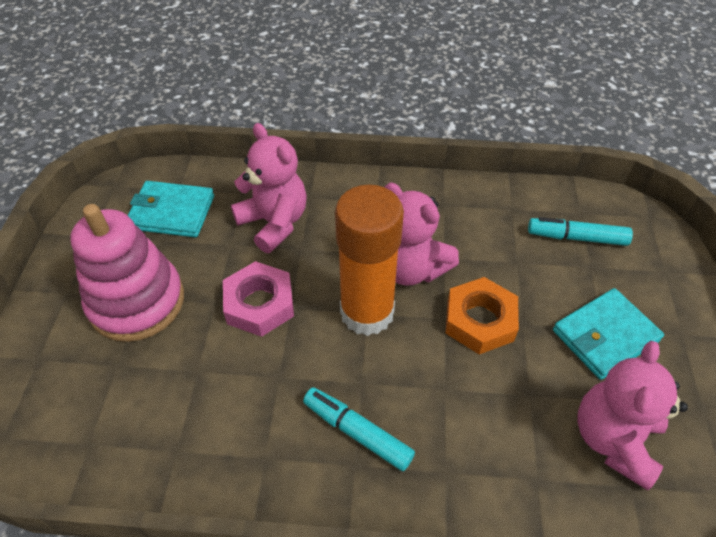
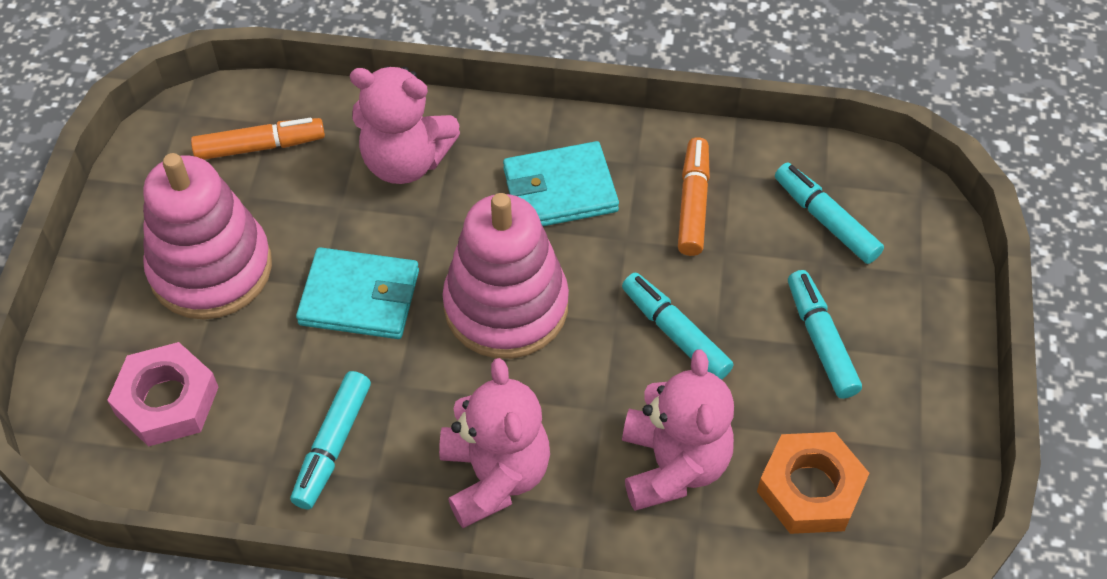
orange glue stick: [335,185,404,336] = 1 -> none = 0
orange marker: none = 0 -> [191,118,325,160] [678,137,710,256] = 2
pink stacking toy: [70,204,184,342] = 1 -> [143,153,272,319] [442,193,569,359] = 2
turquoise marker: [303,387,415,471] [528,217,633,246] = 2 -> [290,371,371,509] [622,272,734,380] [775,163,884,264] [788,270,862,399] = 4

